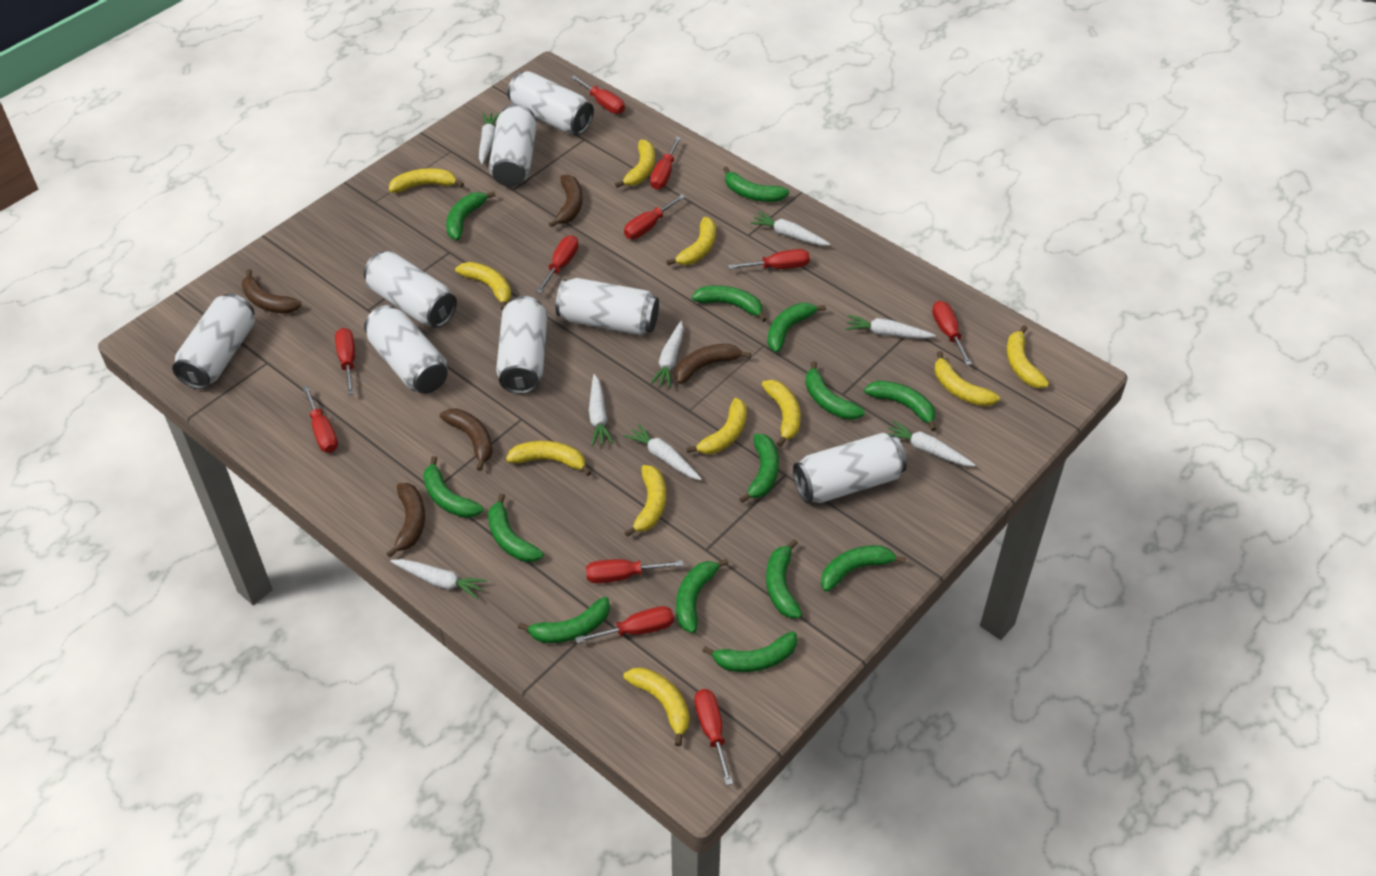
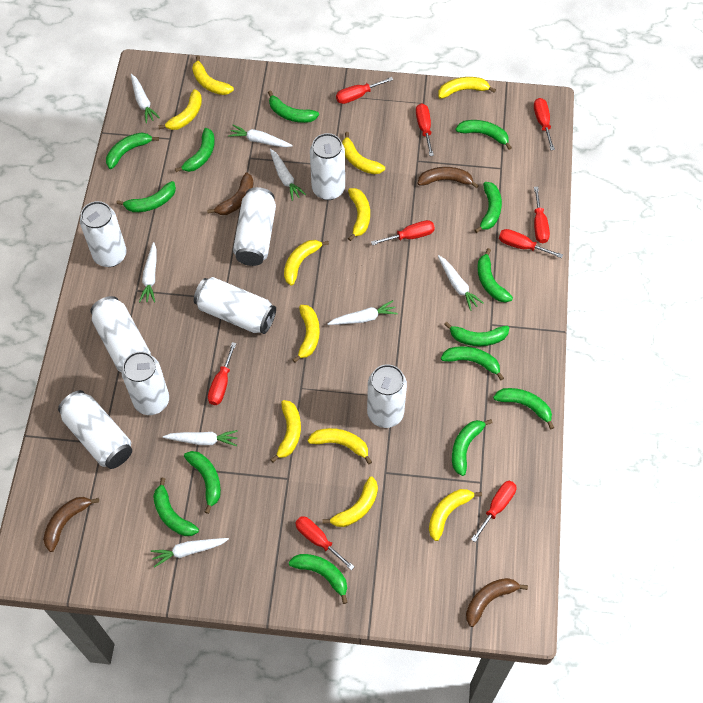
brown banana: [242,269,302,314] [386,483,425,558] [440,409,493,471] [549,175,582,228] [675,344,751,384] = 5 -> [43,497,99,552] [207,172,254,215] [418,167,479,189] [466,578,528,627] = 4
red screwdriver: [302,386,338,453] [335,328,355,395] [536,235,579,293] [571,75,625,114] [575,606,674,644] [586,559,684,583] [624,194,685,239] [650,137,681,190] [694,689,733,786] [728,249,810,269] [932,301,972,365] = 11 -> [208,342,236,405] [295,516,355,570] [336,77,394,104] [371,220,435,245] [416,103,434,156] [471,481,516,542] [499,229,563,258] [534,98,555,150] [534,187,550,243] = 9

